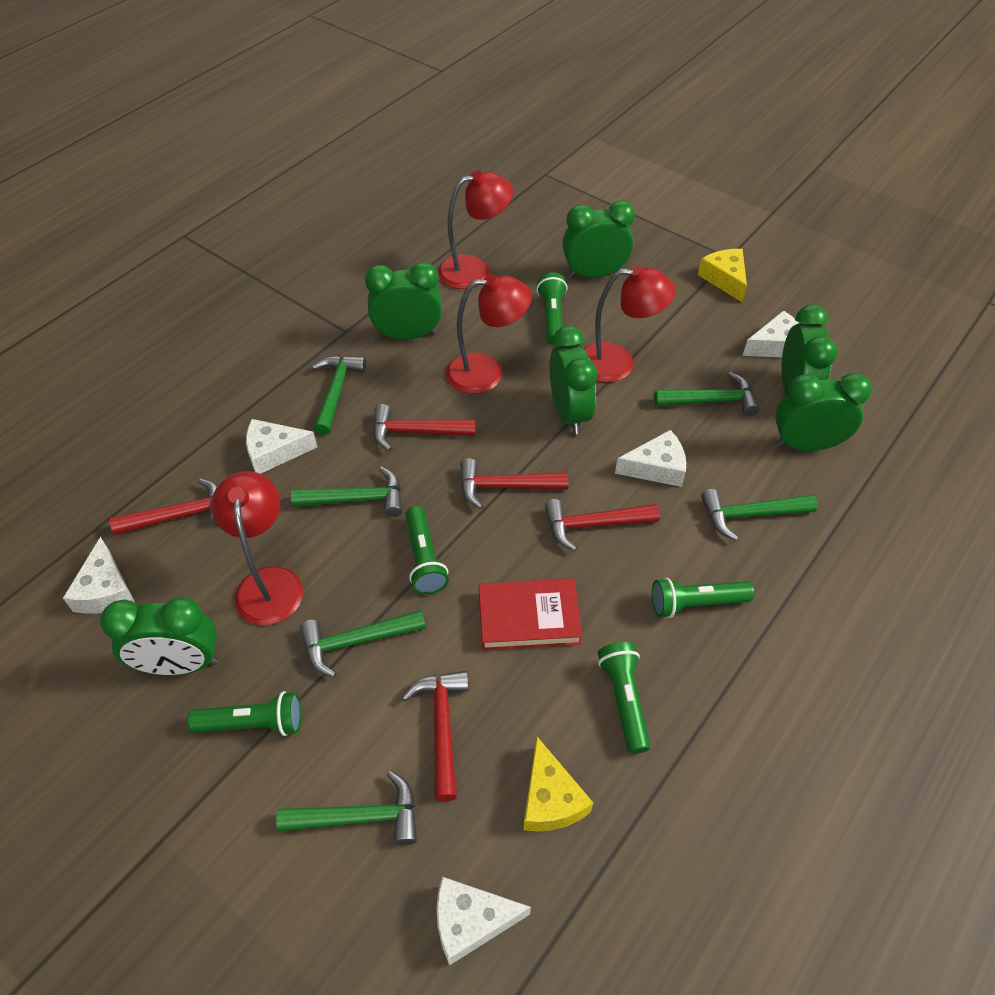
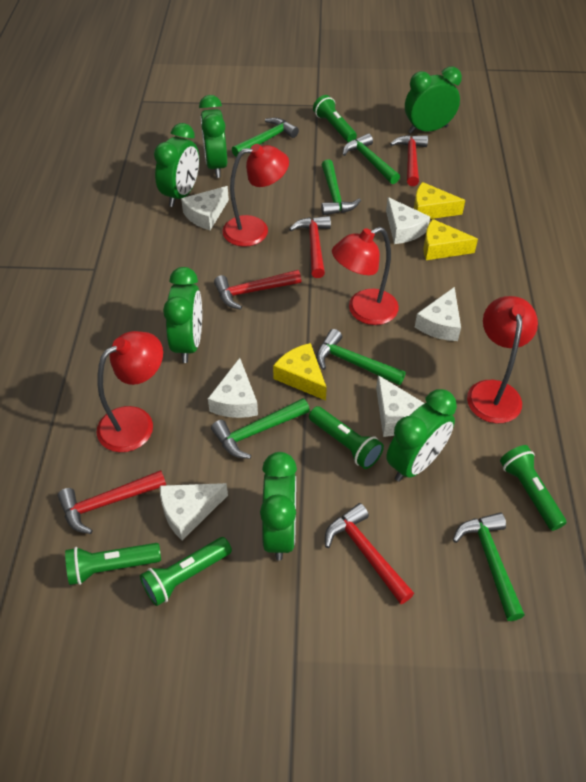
red book: [479,578,582,651] = 1 -> none = 0
white cheese: [63,537,135,614] [246,419,317,474] [436,877,531,966] [615,430,686,487] [743,310,799,357] = 5 -> [160,483,228,541] [181,186,229,230] [208,358,258,418] [376,375,424,437] [386,197,430,244] [415,287,461,341] = 6
yellow cheese: [524,737,593,832] [698,249,747,302] = 2 -> [273,343,327,401] [414,182,465,219] [423,219,478,260] = 3

